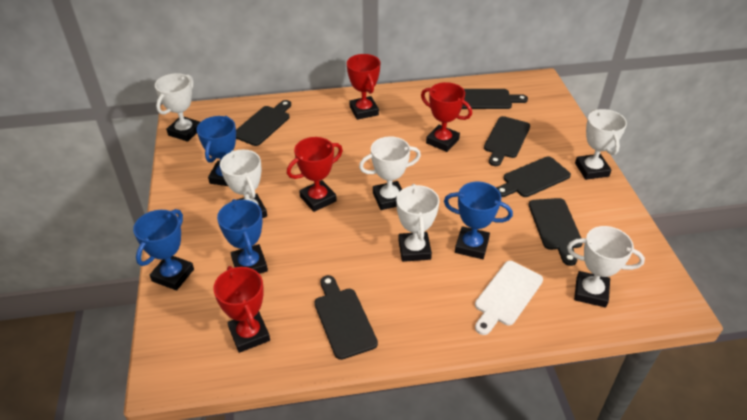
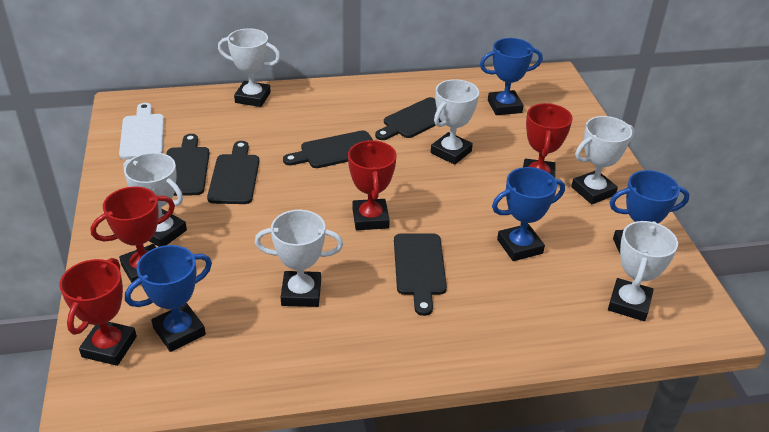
black cutting board: [236,100,291,146] [314,275,378,360] [462,89,528,109] [484,116,530,166] [497,156,571,197] [529,198,583,266] = 6 -> [166,134,210,196] [207,141,259,204] [283,130,373,168] [375,97,442,140] [394,233,447,316] = 5

